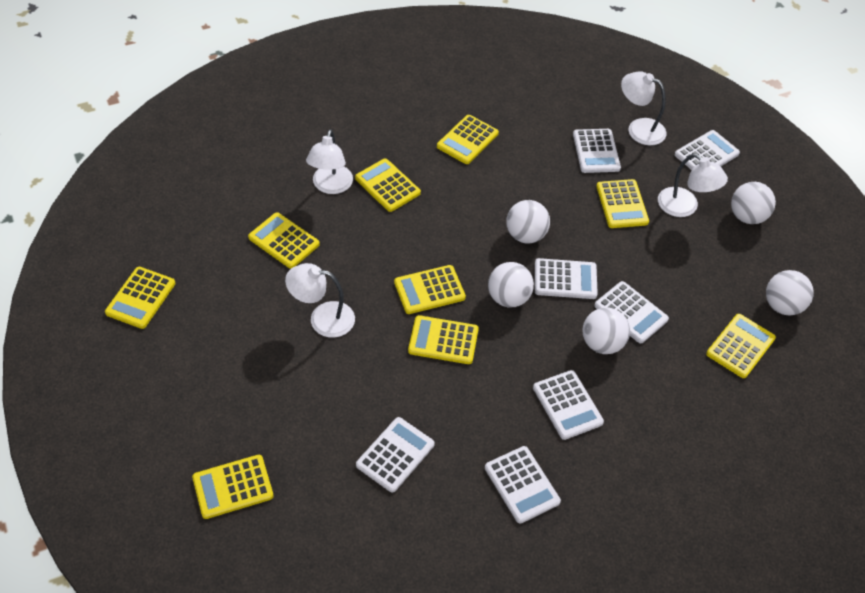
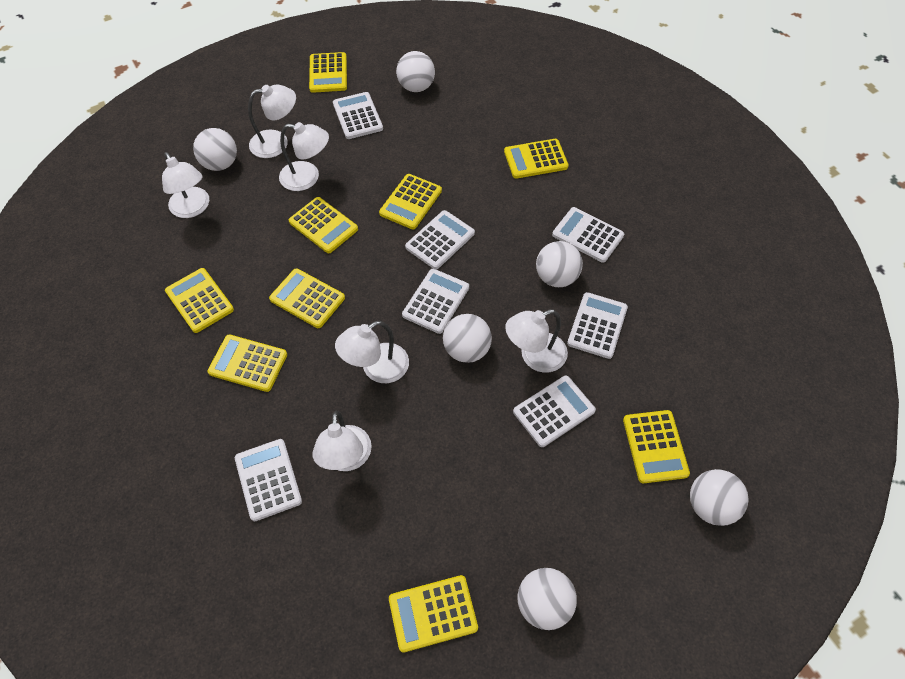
white ball: [488,262,534,307] [506,200,550,243] [583,307,630,354] [731,182,776,224] [766,270,814,316] = 5 -> [193,128,237,171] [396,51,435,92] [443,314,492,363] [518,568,577,630] [536,241,583,287] [690,469,749,526] = 6
white lamp: [285,263,355,338] [306,130,353,194] [621,71,666,145] [658,154,728,217] = 4 -> [162,152,209,218] [248,84,296,158] [279,122,329,191] [312,411,372,471] [335,321,409,383] [505,309,568,373] = 6

